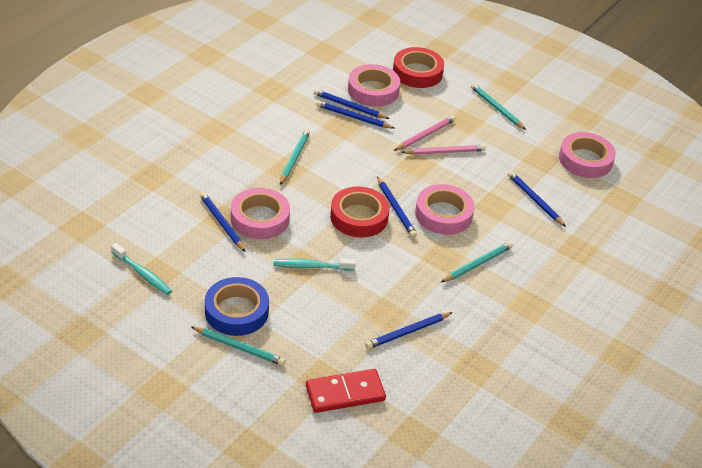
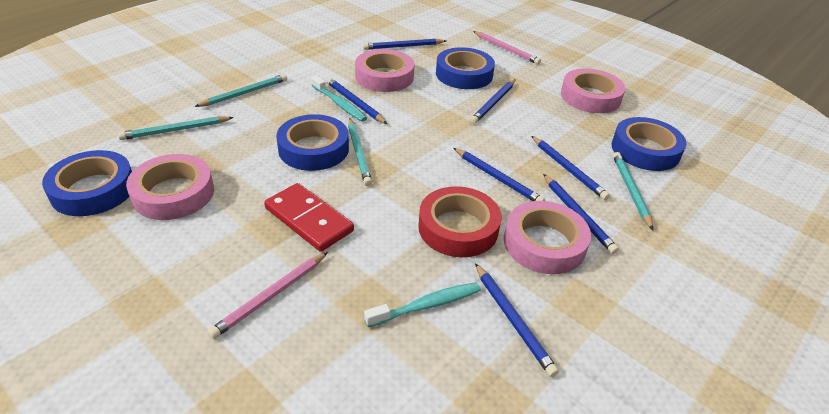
blue pencil: [200,192,246,252] [314,89,389,119] [316,101,394,128] [365,312,453,349] [377,176,417,238] [508,171,566,227] = 6 -> [327,78,387,124] [363,39,446,50] [454,148,545,201] [470,79,516,124] [475,263,559,377] [532,136,610,200] [543,174,619,254] = 7
blue tape: [205,277,269,336] = 1 -> [42,150,132,216] [276,114,349,171] [436,47,495,89] [612,117,687,171] = 4
red tape: [330,186,390,238] [393,47,444,88] = 2 -> [418,186,501,257] = 1

